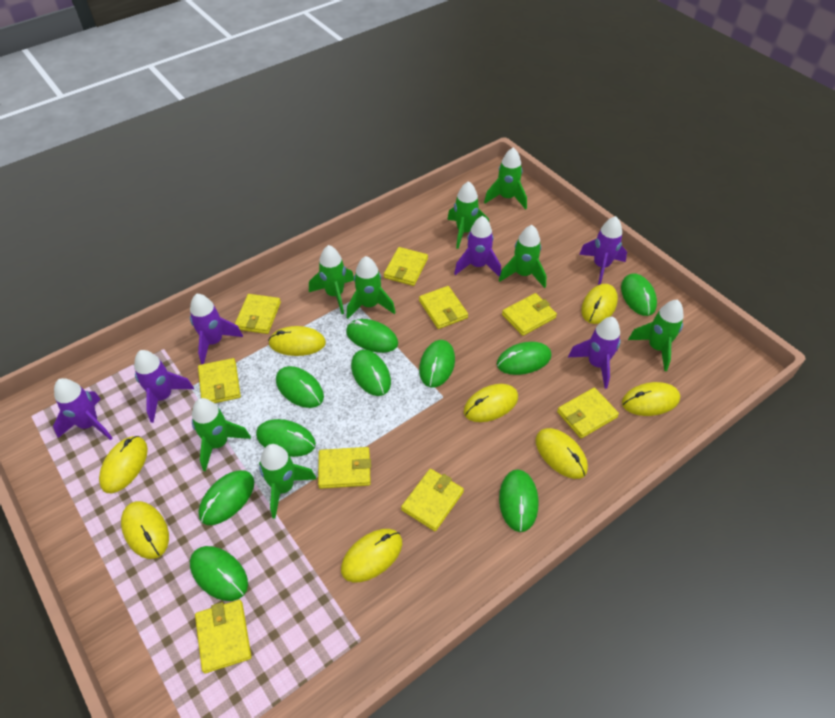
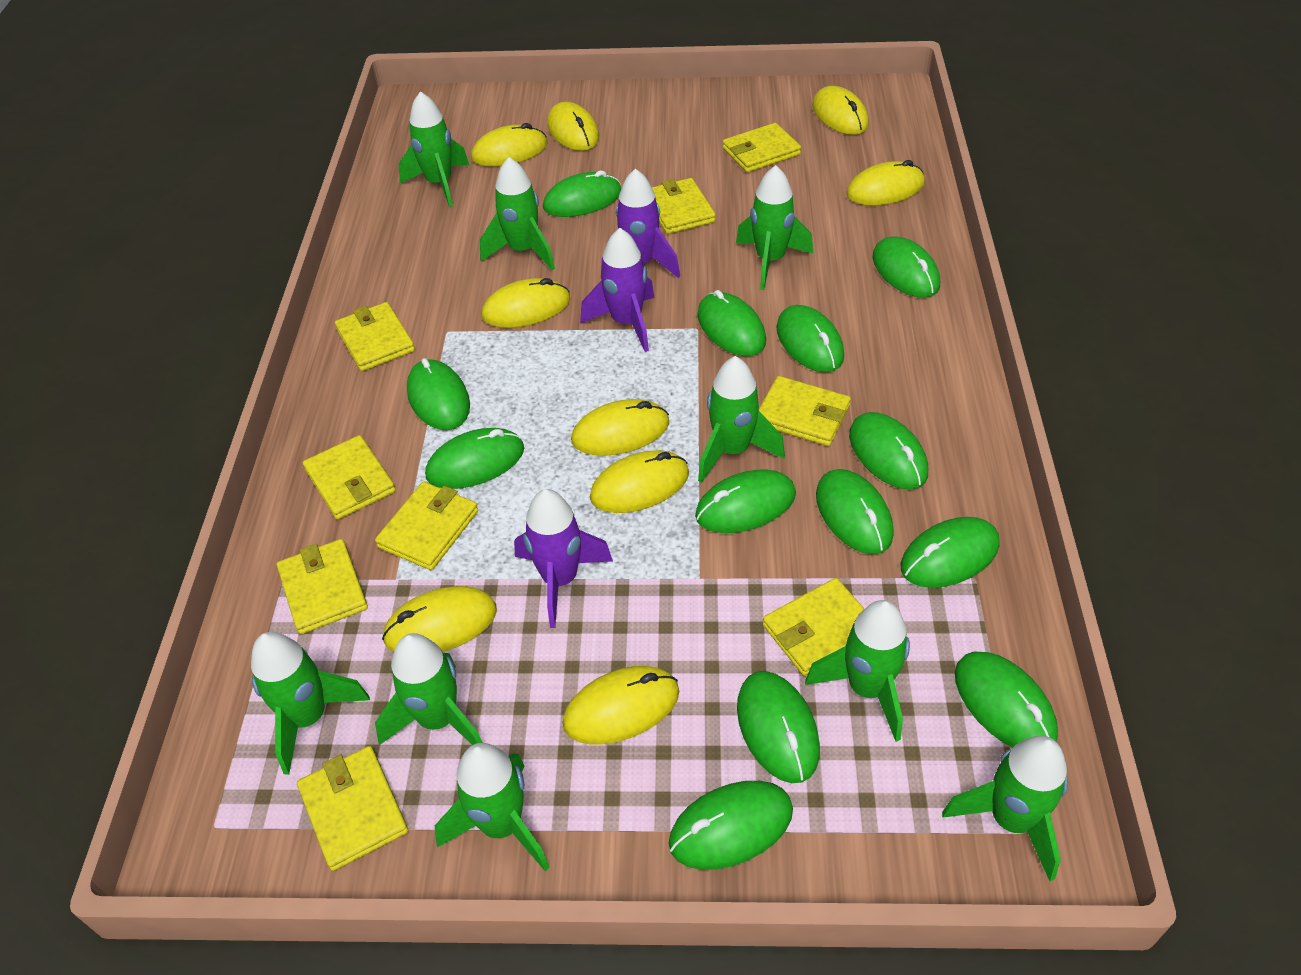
green mouse: [190,546,248,601] [198,470,254,525] [256,419,316,457] [276,366,324,408] [346,319,398,353] [351,350,391,396] [419,340,455,387] [497,342,551,375] [499,469,538,532] [621,273,657,316] = 10 -> [407,358,470,430] [425,428,524,489] [543,170,621,217] [669,781,793,870] [695,469,796,533] [697,290,766,356] [737,671,820,783] [776,305,844,372] [816,469,894,554] [849,412,928,489] [872,237,940,298] [901,517,1000,588] [955,652,1058,748] = 13
green rocket: [192,398,251,471] [259,444,317,519] [309,245,354,314] [346,256,396,319] [447,181,489,249] [484,147,527,210] [499,225,547,288] [628,300,683,371] = 8 -> [251,632,370,775] [375,633,483,745] [398,91,469,207] [435,743,549,871] [480,157,555,270] [698,356,785,483] [736,165,813,290] [805,600,910,742] [942,736,1068,881] = 9
purple rocket: [53,378,113,440] [134,350,194,423] [190,294,243,364] [454,216,501,277] [568,317,621,389] [579,216,627,285] = 6 -> [514,489,613,628] [580,228,654,352] [601,169,680,278] = 3
yellow mouse: [99,436,148,493] [121,501,169,559] [268,326,326,356] [341,529,402,582] [464,384,518,422] [535,428,588,479] [581,284,618,324] [622,382,680,416] = 8 -> [382,586,497,652] [471,123,547,166] [482,278,570,328] [547,102,599,151] [563,666,679,745] [571,399,669,456] [590,450,689,513] [812,86,869,135] [846,160,925,205] = 9

